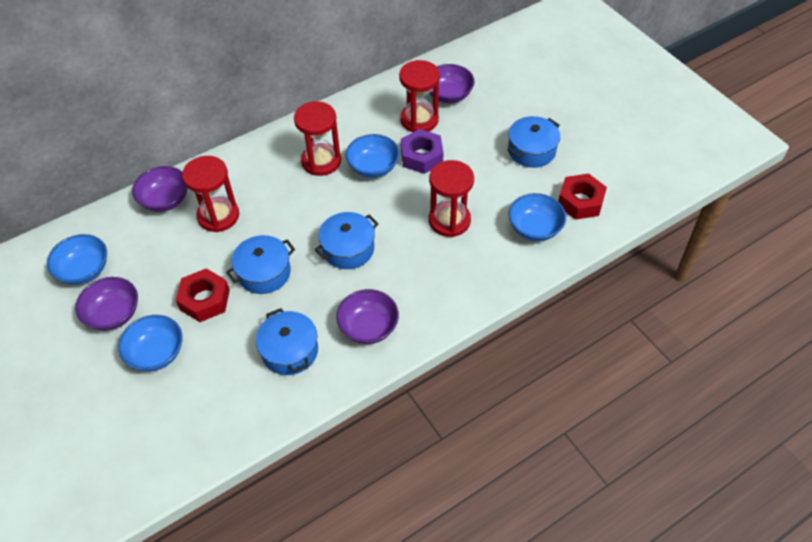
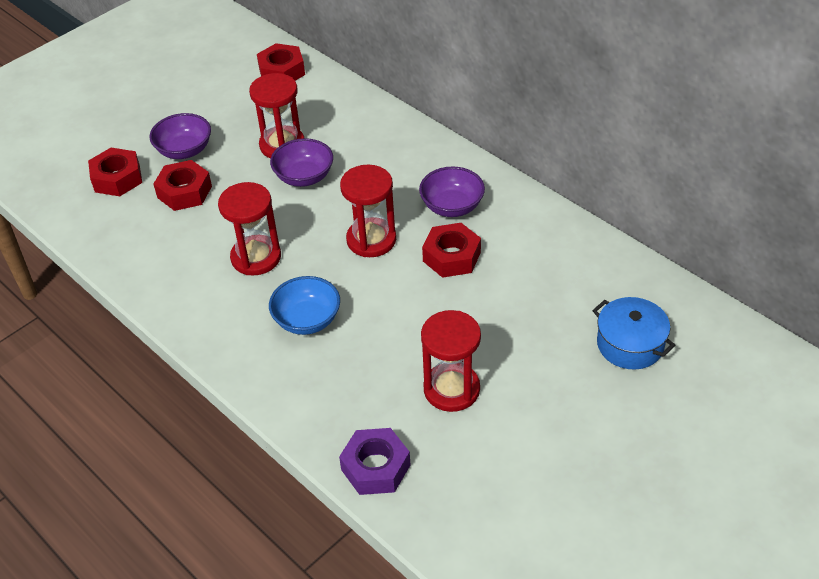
blue bowl: [47,234,107,285] [118,315,183,371] [346,134,400,178] [509,193,566,241] = 4 -> [269,276,340,335] = 1
blue pot: [226,235,295,294] [256,308,318,375] [315,212,379,269] [508,116,560,168] = 4 -> [592,297,675,369] = 1
purple bowl: [75,277,138,331] [132,166,188,212] [336,289,399,344] [429,64,475,103] = 4 -> [149,113,211,159] [270,138,333,187] [419,166,485,217] = 3
red nut: [176,268,230,322] [558,173,607,220] = 2 -> [88,148,142,196] [153,160,212,211] [257,43,305,81] [422,223,481,278] = 4

